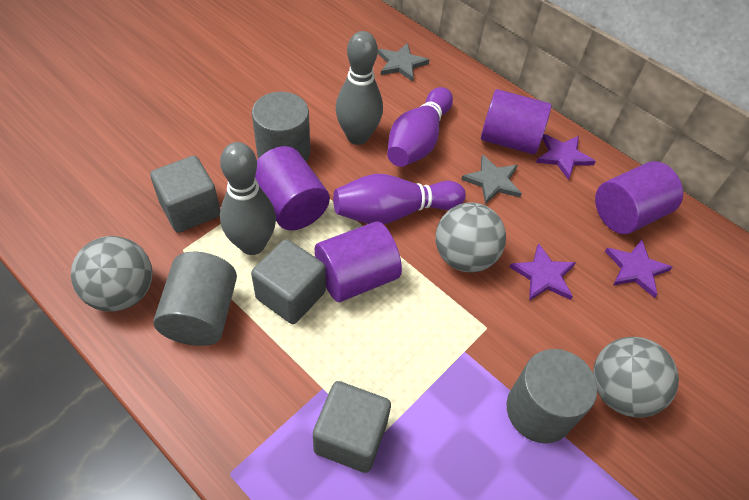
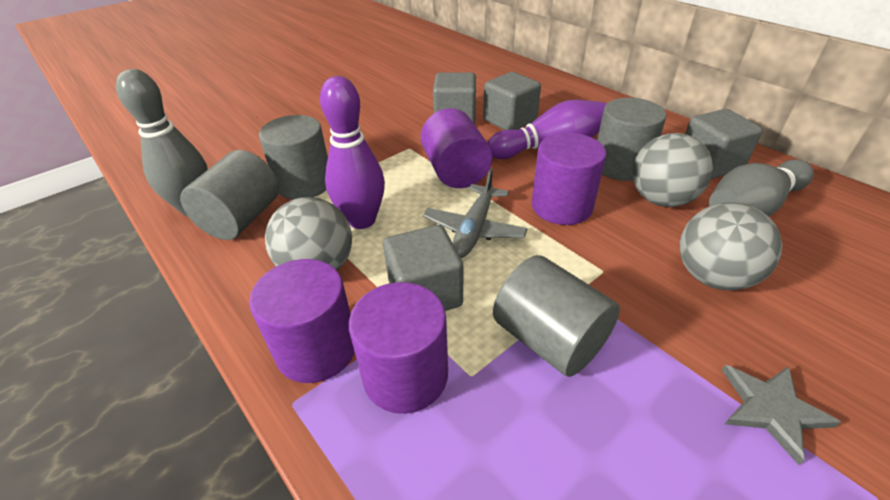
grey cube: [150,156,220,233] [251,239,326,324] [313,381,391,473] = 3 -> [383,225,463,311] [433,72,476,125] [483,72,541,130] [685,109,763,179] = 4
grey cylinder: [153,252,237,346] [252,92,310,162] [507,349,597,443] = 3 -> [180,150,279,240] [259,115,328,200] [493,255,620,377] [597,98,666,181] = 4
grey plane: none = 0 -> [423,168,528,258] = 1
grey star: [378,43,430,81] [461,155,522,204] = 2 -> [722,365,841,465] = 1
purple star: [510,243,576,301] [536,134,596,180] [605,239,673,298] = 3 -> none = 0

